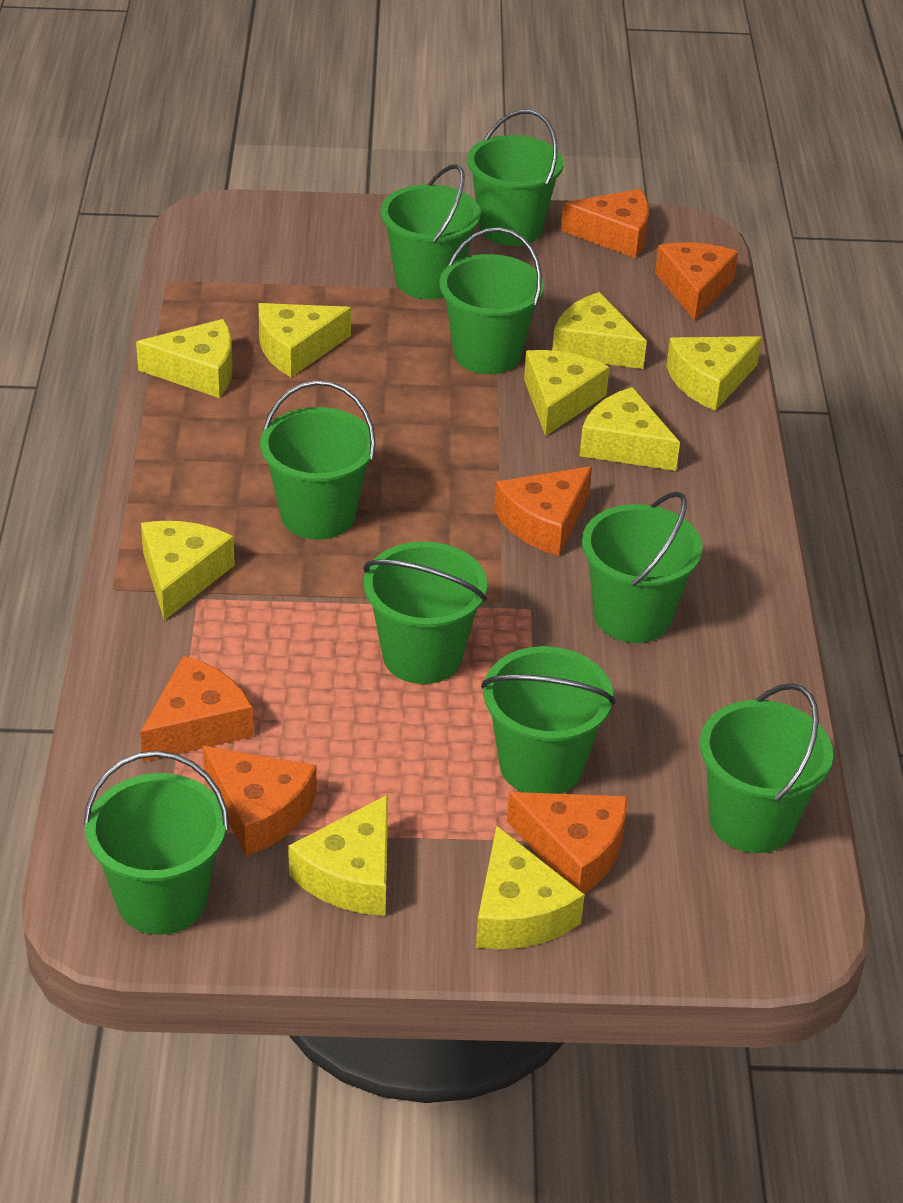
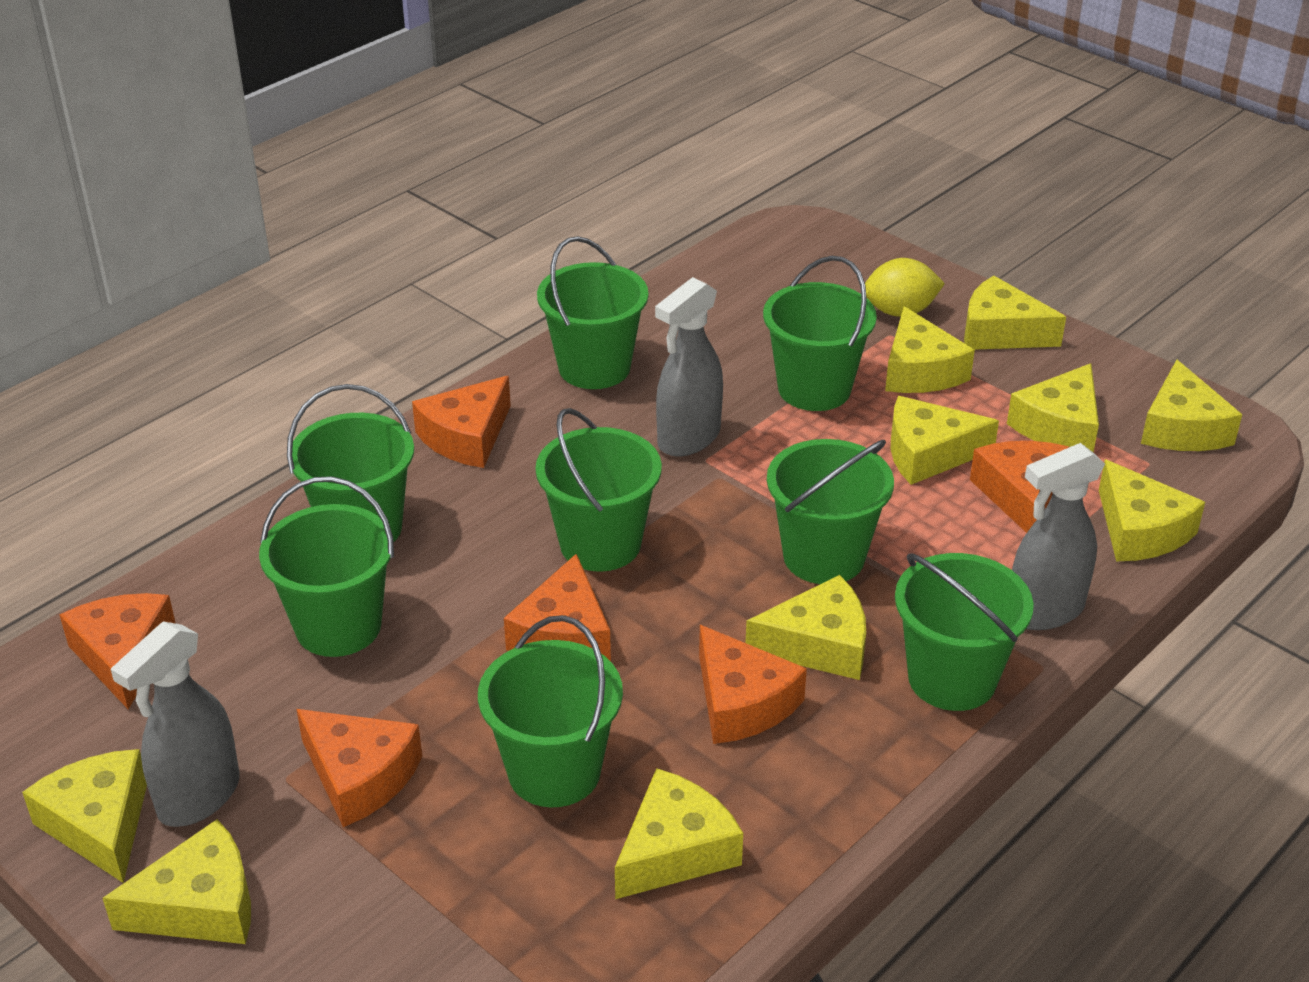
green bucket: [83,751,229,935] [260,381,376,540] [363,542,487,684] [381,164,481,300] [439,228,544,374] [467,110,564,246] [481,646,616,794] [582,491,702,643] [700,683,833,853] = 9 -> [259,476,394,657] [287,384,414,543] [478,615,623,807] [536,408,662,572] [537,236,648,389] [763,256,877,411] [767,439,894,584] [895,553,1034,711] = 8
grey spray bottle: none = 0 -> [111,622,240,827] [655,277,723,457] [1012,443,1105,630] = 3
yellow cheese: [136,319,233,398] [141,521,235,621] [259,303,351,377] [288,795,388,916] [476,826,585,949] [524,350,609,436] [552,292,647,369] [580,387,680,471] [666,336,762,411] = 9 -> [22,749,147,883] [103,819,251,944] [615,768,743,899] [746,575,866,680] [885,306,975,393] [891,396,999,485] [964,276,1066,350] [1007,363,1099,452] [1099,459,1205,561] [1141,360,1242,451] = 10
yellow lemon: none = 0 -> [865,258,945,317] = 1

